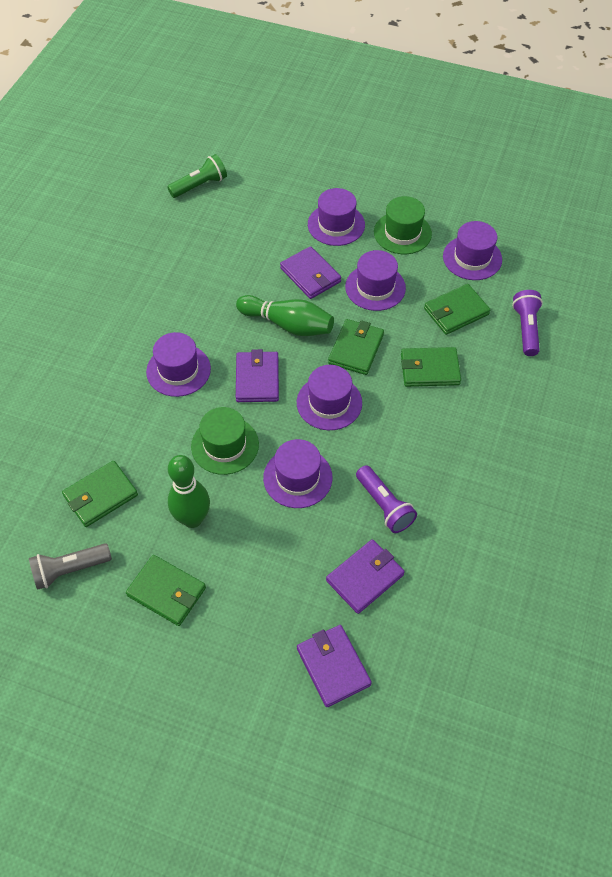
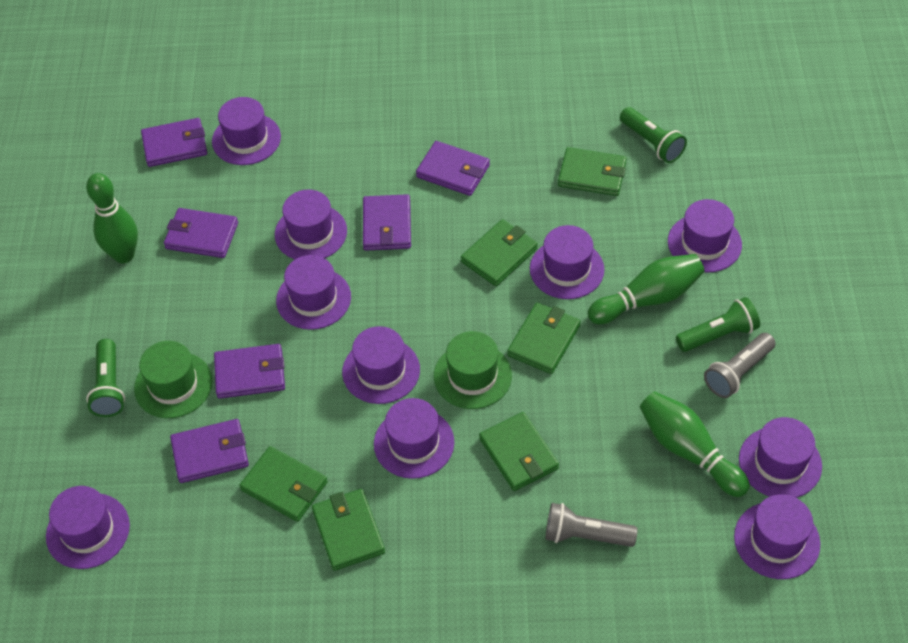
green bowling pin: [168,455,210,528] [236,295,334,336] = 2 -> [86,173,138,263] [588,254,704,324] [640,391,750,497] = 3
green flashlight: [167,154,227,198] = 1 -> [86,339,125,417] [620,107,687,163] [676,297,760,352] = 3
green wallet: [62,461,138,527] [126,555,206,626] [328,319,384,375] [401,347,461,387] [424,284,490,335] = 5 -> [239,446,328,522] [312,489,385,571] [461,219,538,286] [479,412,559,491] [507,302,581,374] [558,147,627,196] = 6
grey flashlight: [29,543,112,590] = 1 -> [545,503,638,547] [704,333,776,398] = 2
purple flashlight: [356,465,417,533] [512,290,543,356] = 2 -> none = 0
purple hat: [146,332,211,397] [263,439,332,508] [297,365,362,430] [308,188,365,246] [345,250,406,311] [443,221,502,280] = 6 -> [46,486,130,569] [212,97,281,165] [275,190,347,259] [276,255,351,330] [342,326,420,404] [374,398,454,479] [530,225,605,299] [668,199,742,273] [734,494,820,579] [739,417,822,498] = 10
purple wallet: [236,349,279,402] [280,246,341,299] [297,625,372,707] [326,539,405,614] = 4 -> [141,118,207,167] [164,208,238,258] [170,419,249,483] [214,344,285,399] [363,194,411,251] [416,141,490,196] = 6

